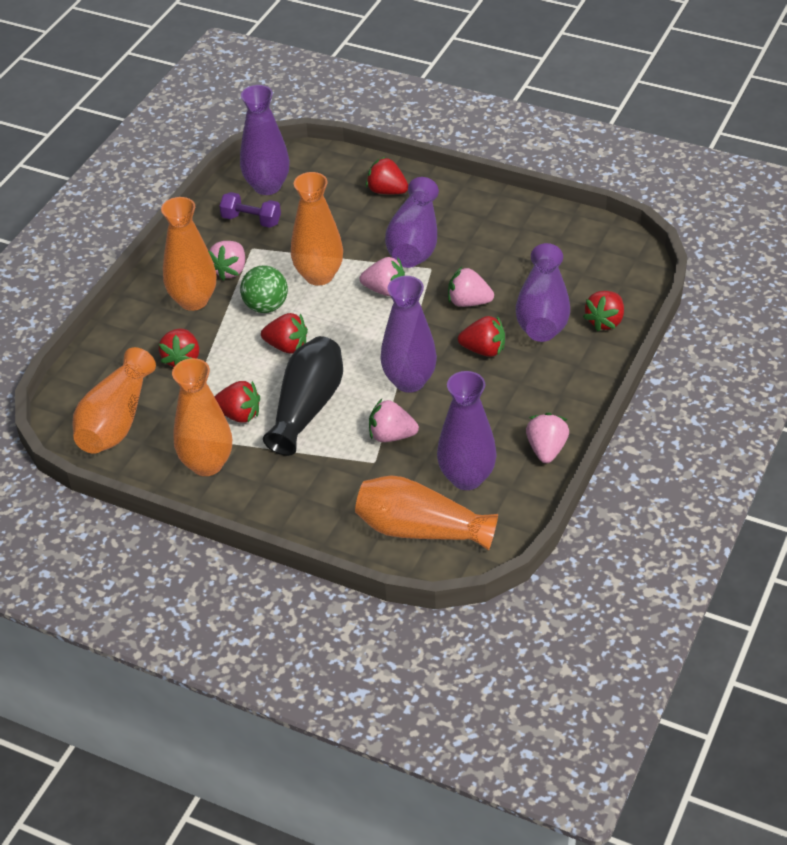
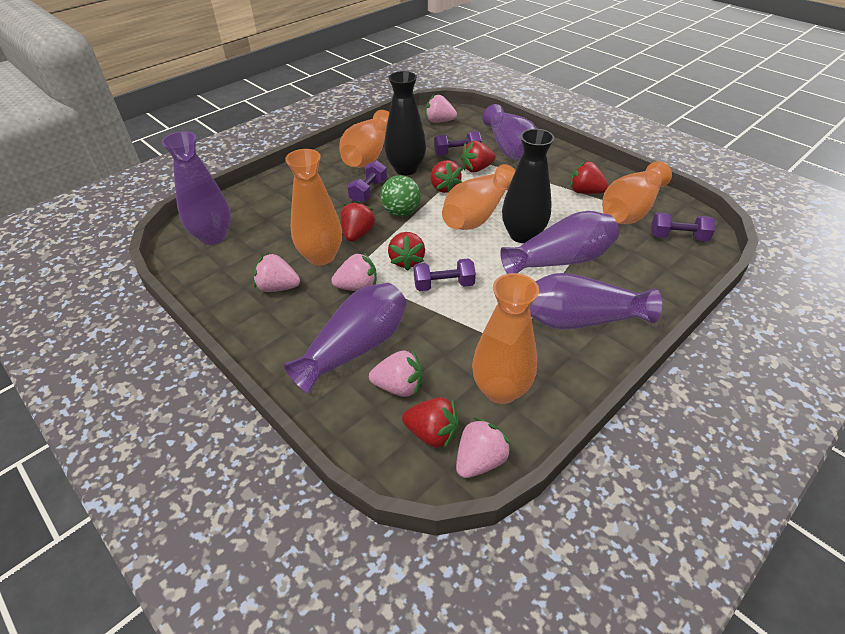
black vase: [263,336,343,456] = 1 -> [384,71,426,175] [502,129,554,243] = 2
purple dumbbell: [219,192,281,228] = 1 -> [347,160,387,203] [414,258,476,291] [434,131,482,156] [651,213,715,241] = 4

